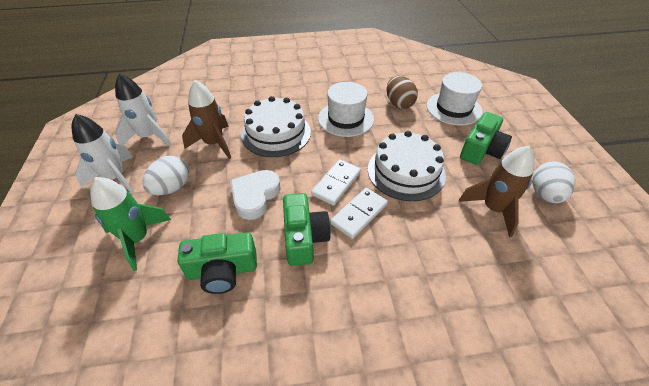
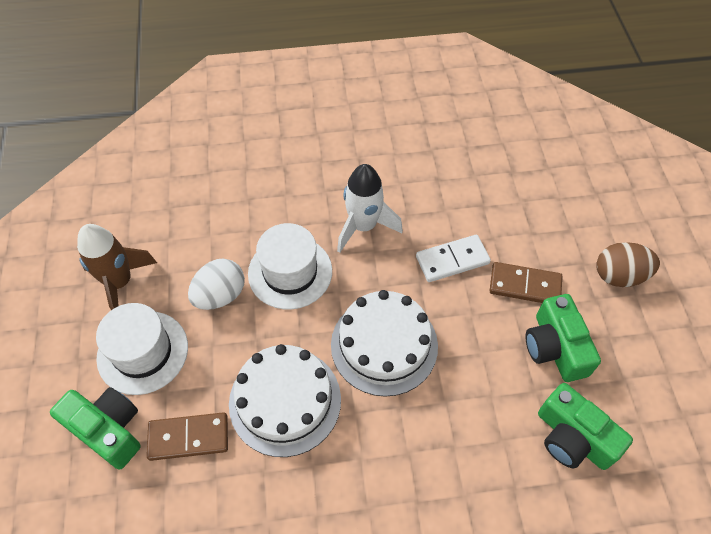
brown domino: none = 0 -> [147,412,228,461] [490,262,562,303] = 2
brown rocket: [182,80,231,159] [459,146,535,237] = 2 -> [77,224,157,310] = 1
green rocket: [90,177,171,271] = 1 -> none = 0
white domino: [311,159,361,206] [331,188,388,239] = 2 -> [416,235,491,282] = 1
white egg: [142,156,189,195] [532,161,575,203] = 2 -> [188,259,245,310] = 1
white heart: [230,170,281,220] = 1 -> none = 0
white rocket: [72,114,134,194] [115,73,171,146] = 2 -> [337,164,403,253] = 1

